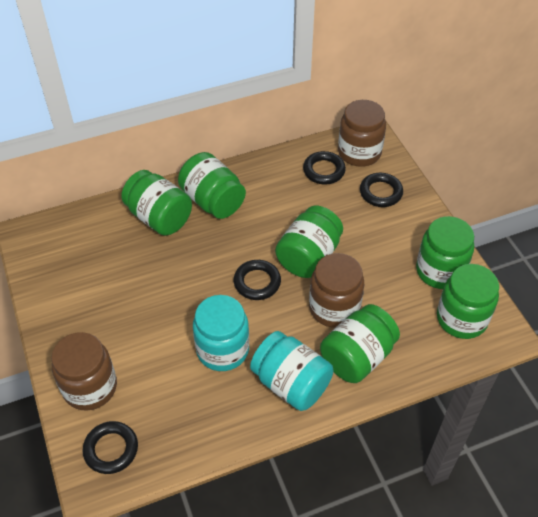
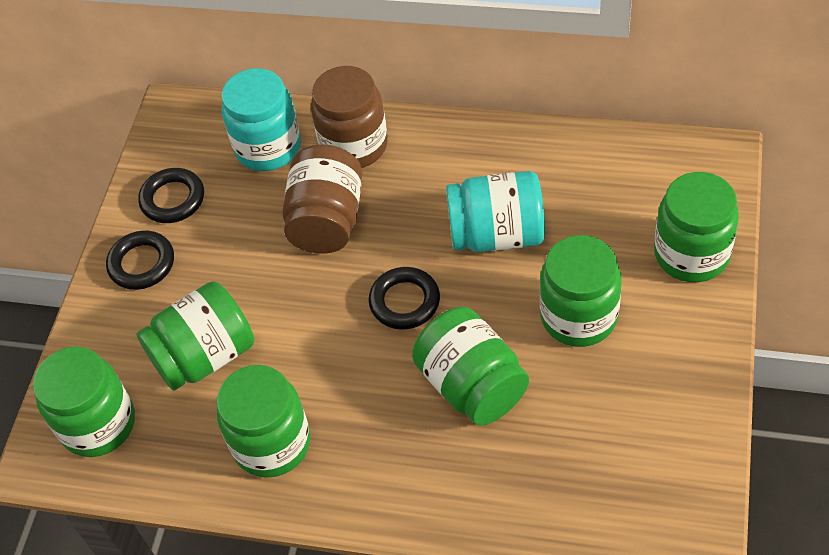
black ring: [83,421,138,474] [234,260,281,300] [303,151,346,185] [360,173,403,207] = 4 -> [106,230,174,290] [138,168,204,223] [368,267,440,330] = 3
brown jar: [51,332,117,411] [309,253,364,328] [338,100,386,167] = 3 -> [282,144,362,254] [311,66,388,168] = 2

